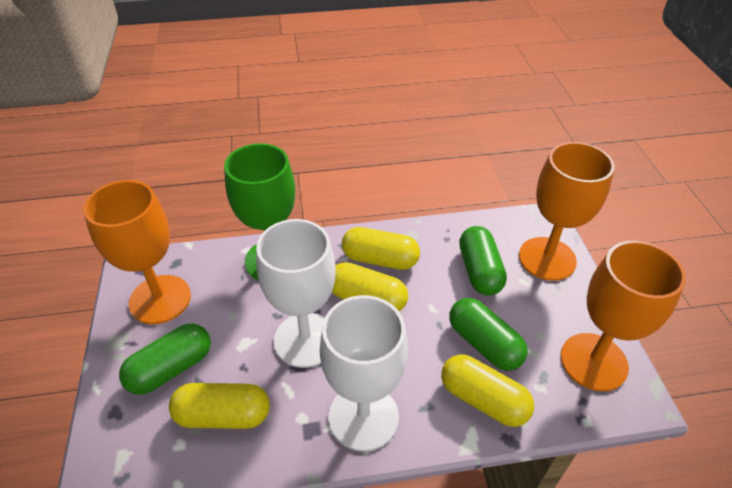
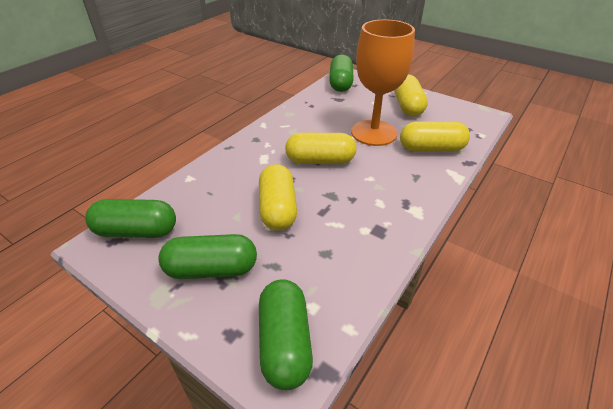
green capsule: [119,323,211,395] [450,298,528,371] [459,226,507,295] = 3 -> [85,199,176,238] [158,234,257,279] [259,279,313,390] [329,54,354,92] = 4
green goblet: [224,143,295,280] = 1 -> none = 0
orange goblet: [83,180,191,324] [519,142,615,281] [561,241,686,391] = 3 -> [351,19,415,146] = 1
white goblet: [256,219,335,368] [320,295,408,451] = 2 -> none = 0

